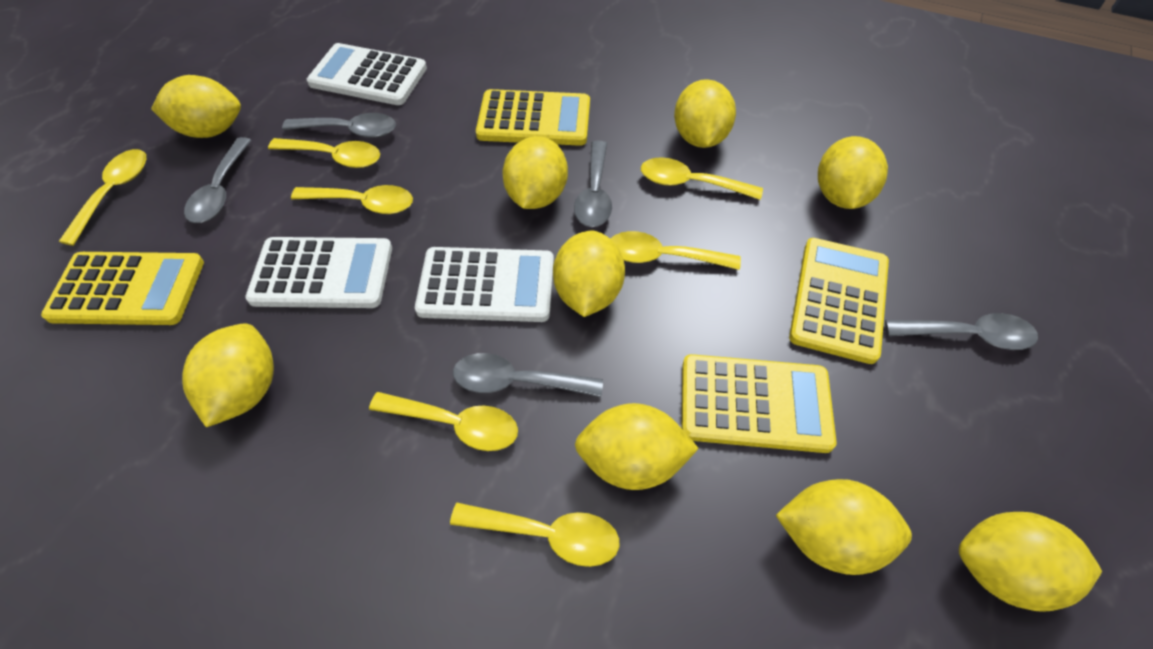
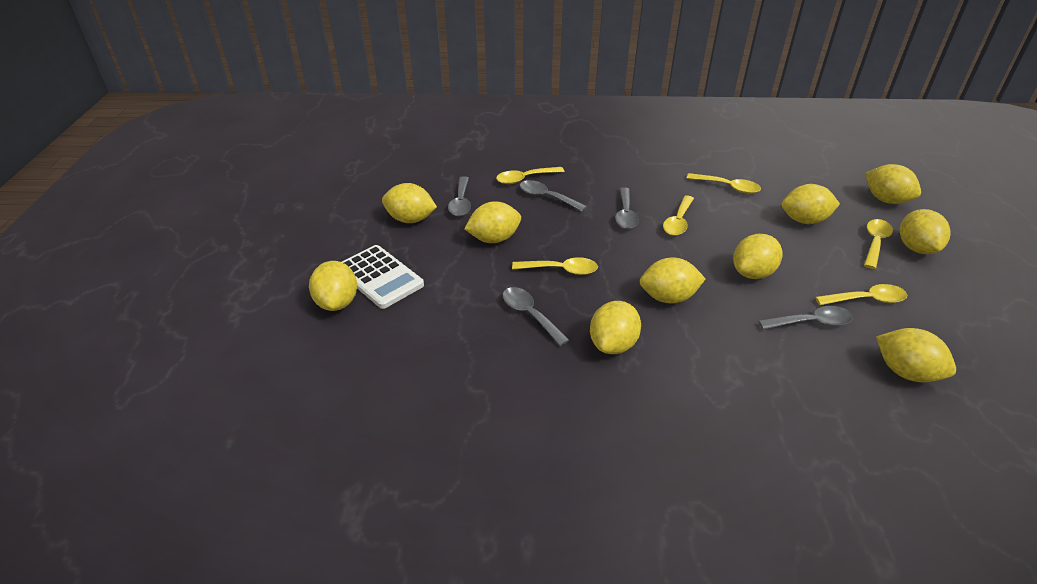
white calculator: [245,237,392,308] [307,43,427,105] [415,247,554,322] = 3 -> [342,245,424,309] = 1
yellow calculator: [41,252,204,325] [476,89,590,146] [682,354,837,453] [789,238,889,364] = 4 -> none = 0
yellow lemon: [151,75,241,138] [182,323,274,427] [502,136,568,209] [553,231,625,317] [575,403,699,490] [674,79,736,148] [776,479,912,575] [818,136,888,209] [959,512,1102,612] = 9 -> [309,261,357,311] [382,183,437,223] [464,201,521,243] [590,301,641,354] [640,257,706,303] [733,234,782,279] [782,184,840,224] [865,164,921,204] [876,328,956,382] [900,209,951,254] = 10
yellow spoon: [59,149,146,246] [268,138,380,168] [291,185,413,214] [369,392,518,451] [450,503,620,567] [611,231,741,270] [641,157,763,200] = 7 -> [496,167,564,184] [512,257,598,275] [663,196,694,236] [687,173,761,194] [815,284,907,305] [864,219,893,269] = 6

